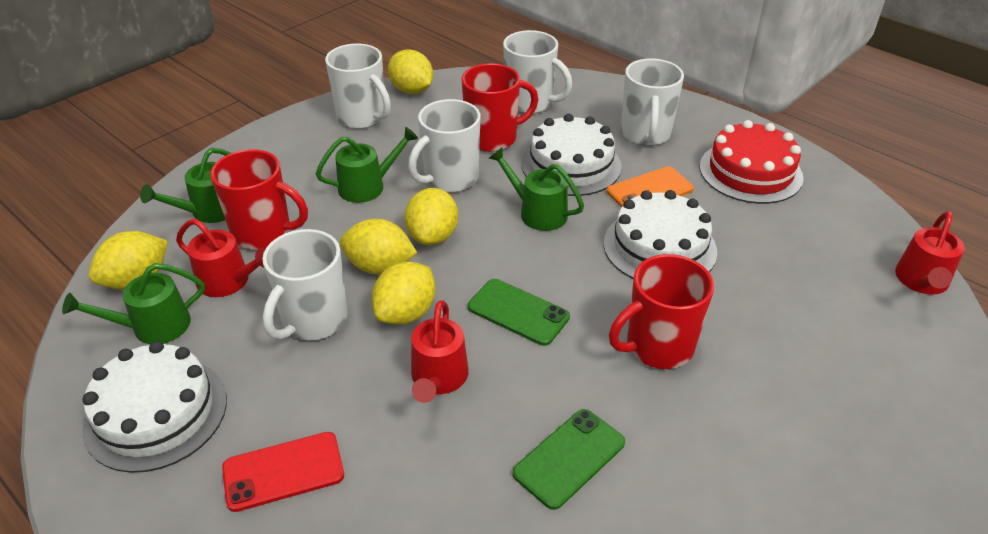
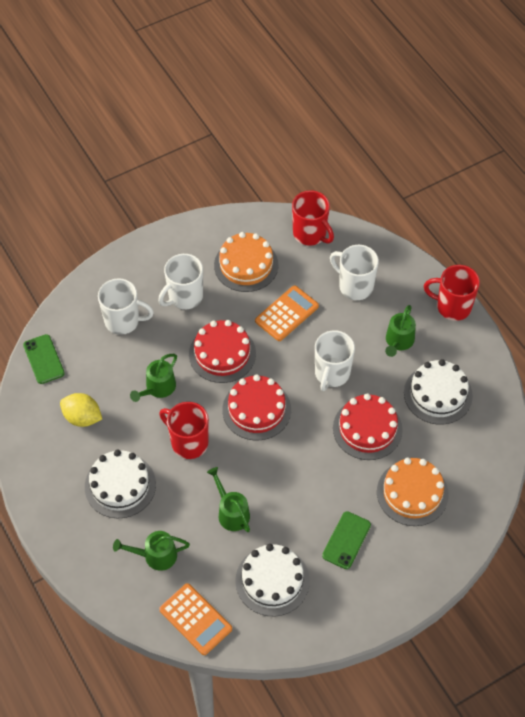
orange cake: none = 0 -> [214,232,279,292] [377,458,448,526] = 2
orange calculator: none = 0 -> [159,583,232,655] [255,285,319,341] = 2
orange phone: [607,166,694,208] = 1 -> none = 0
red cake: [700,120,804,204] = 1 -> [189,320,256,383] [222,375,291,440] [333,394,403,460] = 3
red phone: [222,432,344,512] = 1 -> none = 0
red watering can: [176,219,266,297] [411,300,468,403] [895,211,965,295] = 3 -> none = 0
white mug: [262,229,348,340] [325,44,391,129] [408,99,481,192] [503,30,573,114] [621,58,684,146] = 5 -> [98,278,154,335] [158,254,203,309] [315,330,355,391] [330,245,379,300] = 4
yellow lemon: [89,231,168,290] [340,219,417,274] [372,262,435,325] [388,49,433,94] [405,188,458,245] = 5 -> [60,393,102,427] = 1

